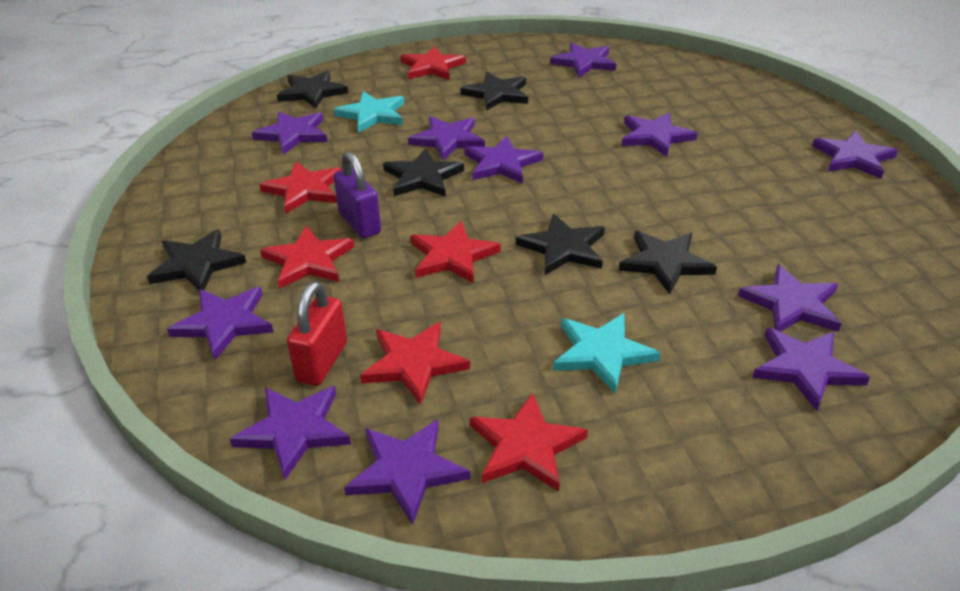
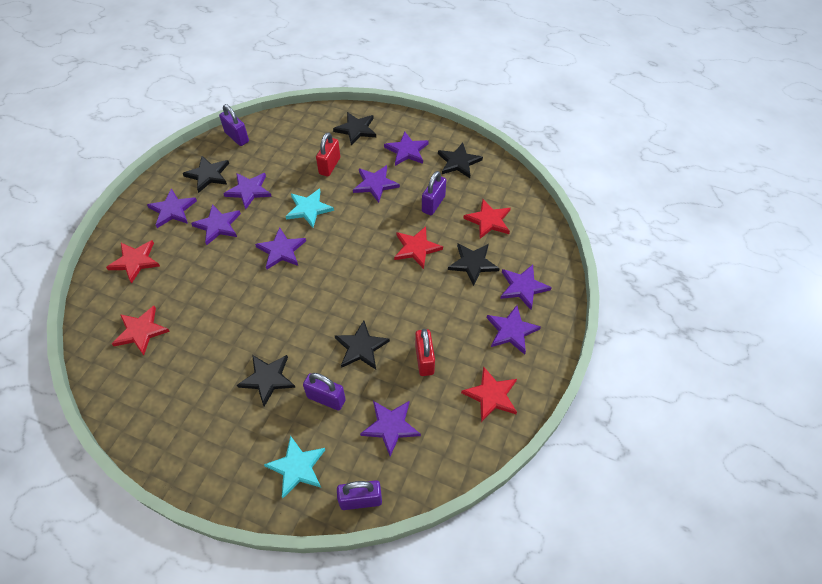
purple padlock: [334,151,381,238] = 1 -> [219,104,249,146] [303,373,346,411] [337,480,382,510] [422,171,446,215] = 4
purple star: [167,287,273,360] [230,386,351,480] [252,111,328,154] [344,420,470,525] [408,116,485,160] [465,136,543,184] [550,43,617,77] [621,113,698,157] [738,264,841,332] [752,328,870,411] [812,131,898,179] = 11 -> [147,188,197,228] [191,204,241,245] [223,173,272,209] [255,227,306,269] [353,165,400,203] [360,401,421,456] [384,132,429,166] [487,305,541,354] [500,265,552,310] = 9
red padlock: [287,282,347,386] = 1 -> [316,132,340,177] [415,329,435,376] = 2
red star: [259,161,342,214] [260,226,354,289] [360,322,470,405] [401,46,466,80] [410,221,501,283] [470,393,588,492] = 6 -> [106,240,160,284] [112,306,170,355] [394,226,443,269] [461,367,517,422] [463,199,511,239] = 5

